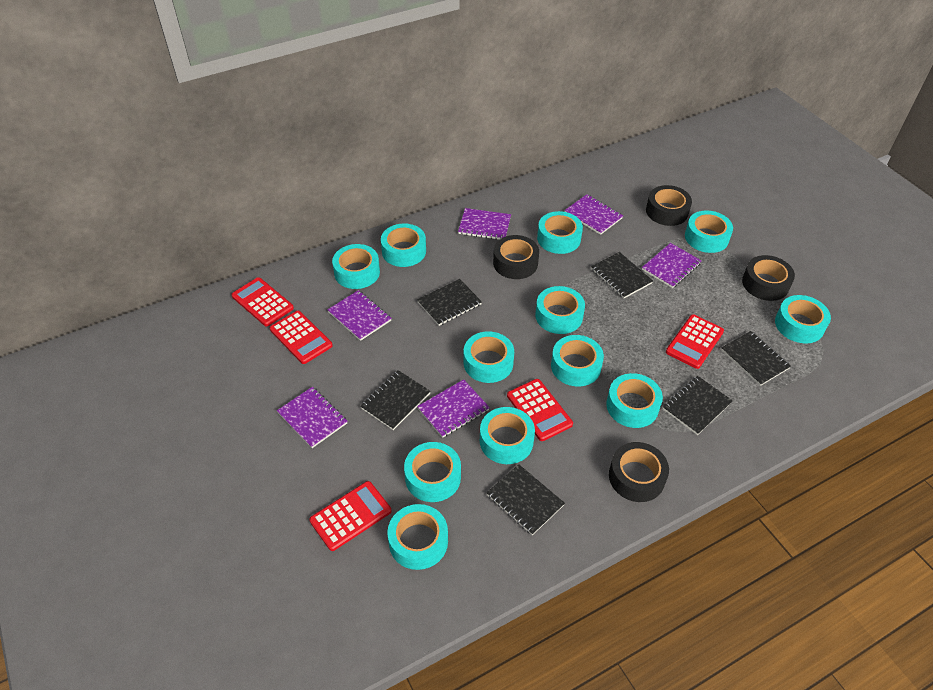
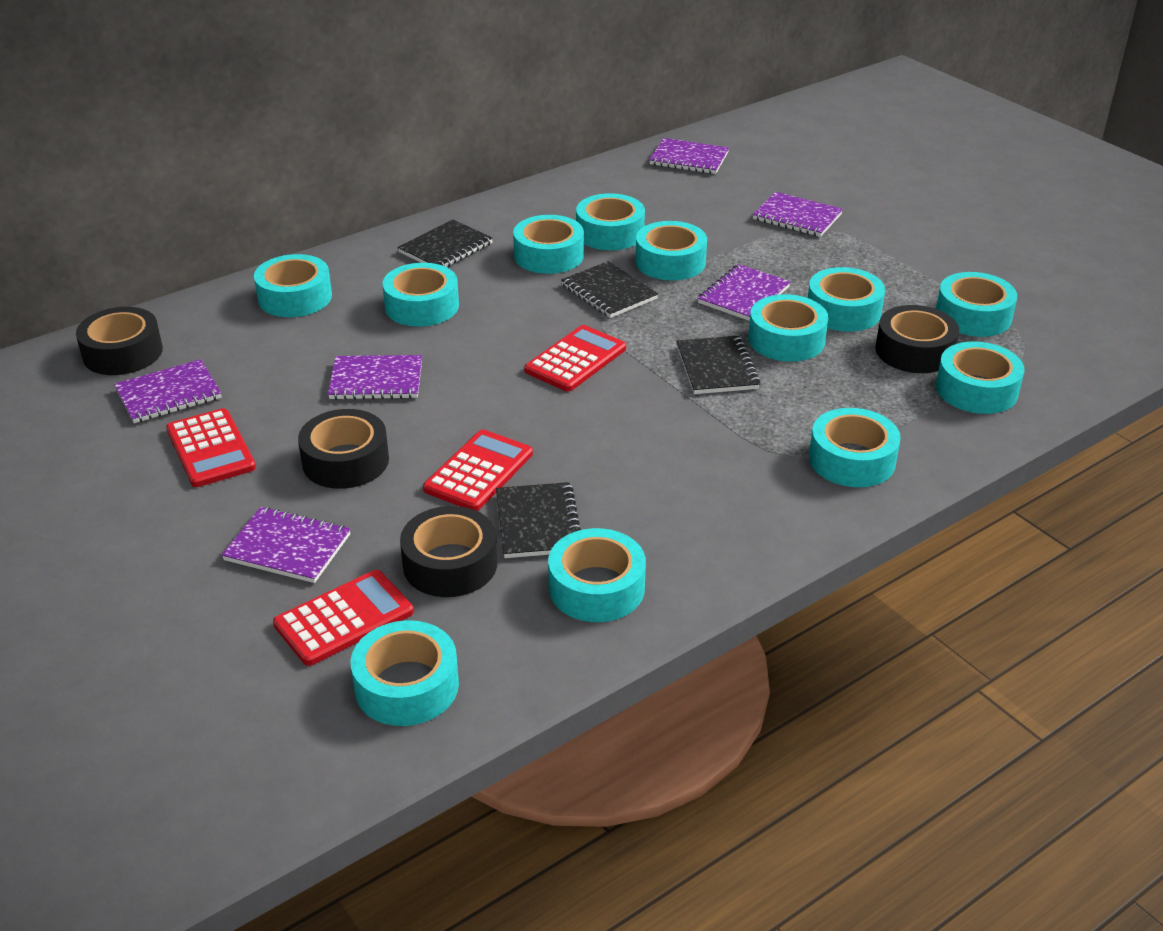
black notebook: [360,370,431,430] [417,279,482,326] [487,464,565,535] [591,252,653,298] [663,376,733,435] [721,331,791,386] = 6 -> [398,219,493,267] [496,482,581,558] [561,261,658,318] [676,336,760,394] = 4
red calculator: [231,277,294,326] [270,311,333,364] [309,481,392,551] [507,379,573,441] [666,314,724,369] = 5 -> [166,408,256,487] [273,570,414,666] [423,429,533,511] [524,325,626,392] = 4

